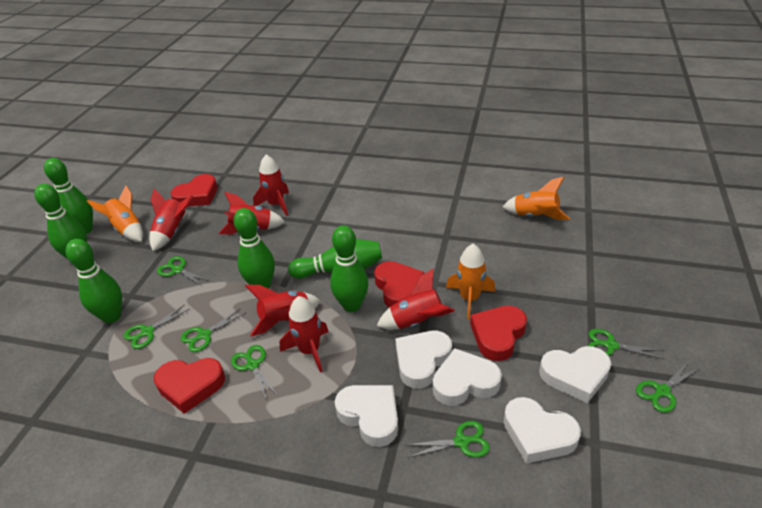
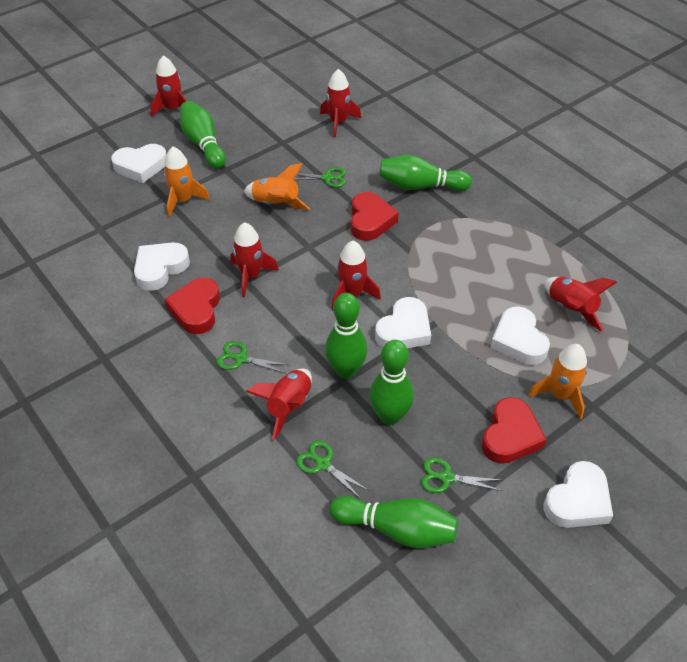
green bowling pin: [34,183,87,259] [44,158,93,234] [66,239,122,323] [234,208,275,289] [288,239,382,279] [330,225,368,312] = 6 -> [180,101,226,169] [325,293,367,379] [330,496,458,548] [369,340,414,425] [379,155,472,191] = 5
green scissors: [124,304,190,349] [157,256,210,286] [181,308,246,352] [231,345,278,401] [406,421,490,458] [588,329,664,359] [636,361,700,413] = 7 -> [217,341,289,374] [294,167,346,187] [296,440,369,499] [421,458,502,493] = 4
red heart: [154,358,225,414] [171,174,217,206] [374,261,425,308] [470,306,527,361] = 4 -> [165,278,220,334] [351,192,399,241] [482,397,547,464] = 3

